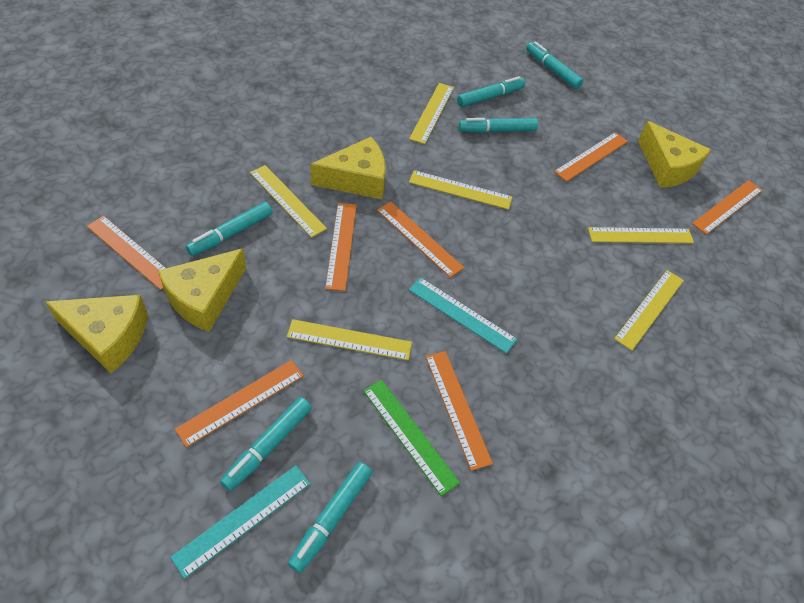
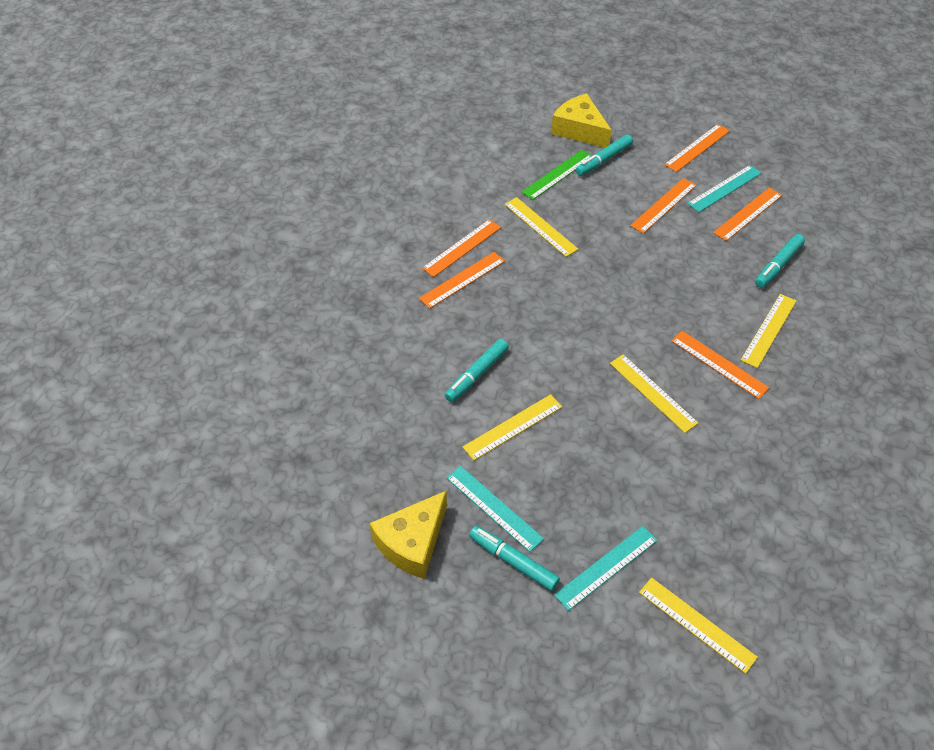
orange ruler: [87,216,166,290] [175,360,304,447] [325,203,357,291] [377,202,464,278] [425,351,493,471] [554,132,628,182] [692,180,763,235] = 7 -> [419,252,505,309] [422,219,501,277] [630,178,697,234] [664,124,730,172] [672,331,769,399] [713,187,782,241] = 6
turquoise marker: [186,202,272,256] [220,397,312,491] [288,462,372,573] [457,76,525,107] [459,118,538,133] [526,41,583,89] = 6 -> [445,339,509,402] [469,526,560,591] [575,135,633,176] [755,234,805,288] = 4
turquoise ruler: [170,466,310,579] [409,277,517,354] = 2 -> [446,466,544,552] [554,526,658,611] [687,165,761,212] = 3
yellow cheese: [46,295,148,373] [158,248,246,332] [310,137,386,199] [638,121,711,188] = 4 -> [369,490,447,579] [551,93,612,148] = 2
yellow ruler: [250,165,327,238] [287,319,412,360] [409,83,454,144] [409,170,512,210] [588,227,694,243] [614,270,684,351] = 6 -> [463,394,562,461] [505,197,578,257] [610,354,699,433] [639,577,758,674] [741,294,796,368] = 5

